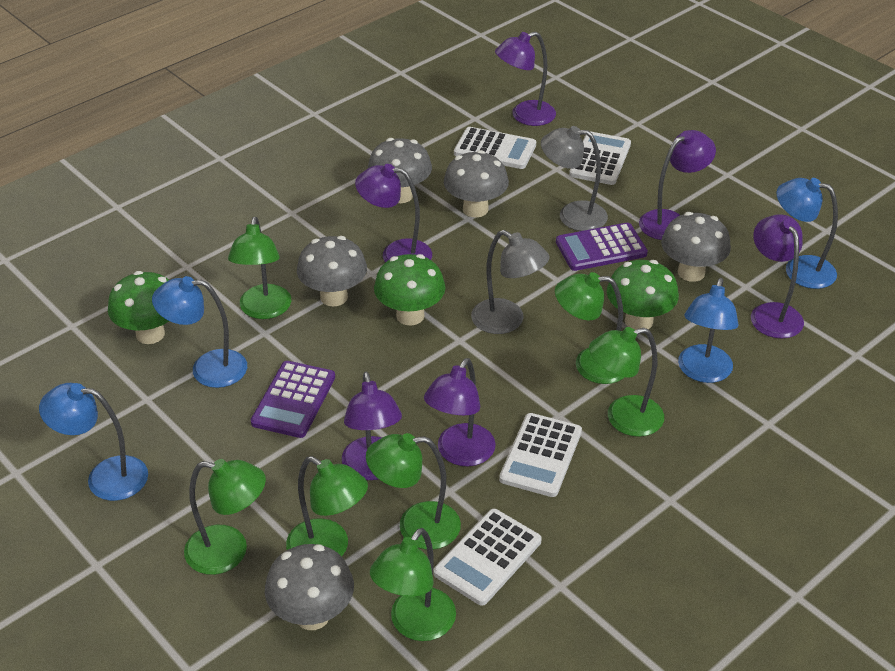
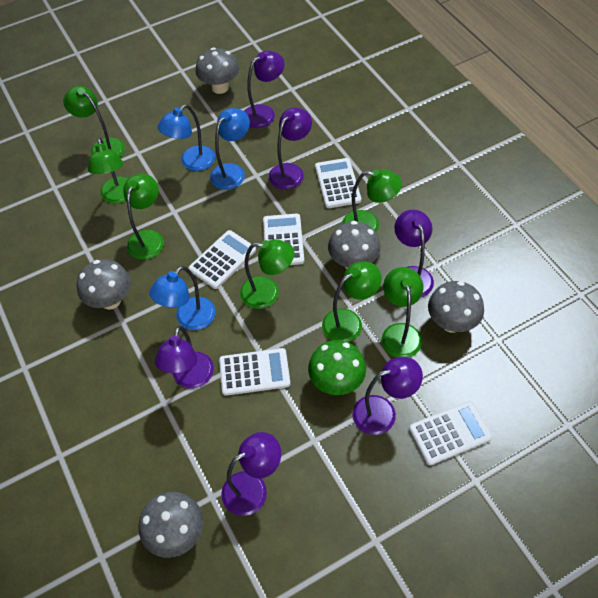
blue lamp: [39,383,148,501] [152,276,247,388] [678,278,738,383] [777,178,838,289] = 4 -> [149,266,216,330] [158,104,215,171] [210,108,250,190] = 3
green mushroom: [108,271,169,344] [374,254,445,326] [607,260,679,330] = 3 -> [308,340,366,395] = 1
grey lamp: [471,230,550,334] [541,126,608,231] = 2 -> none = 0
purple calculator: [251,361,335,438] [556,223,648,271] = 2 -> none = 0
white calculator: [434,509,542,606] [454,127,536,169] [499,413,582,497] [569,132,631,185] = 4 -> [189,230,256,289] [219,348,290,396] [263,214,304,265] [315,158,361,208] [409,401,492,466] = 5

